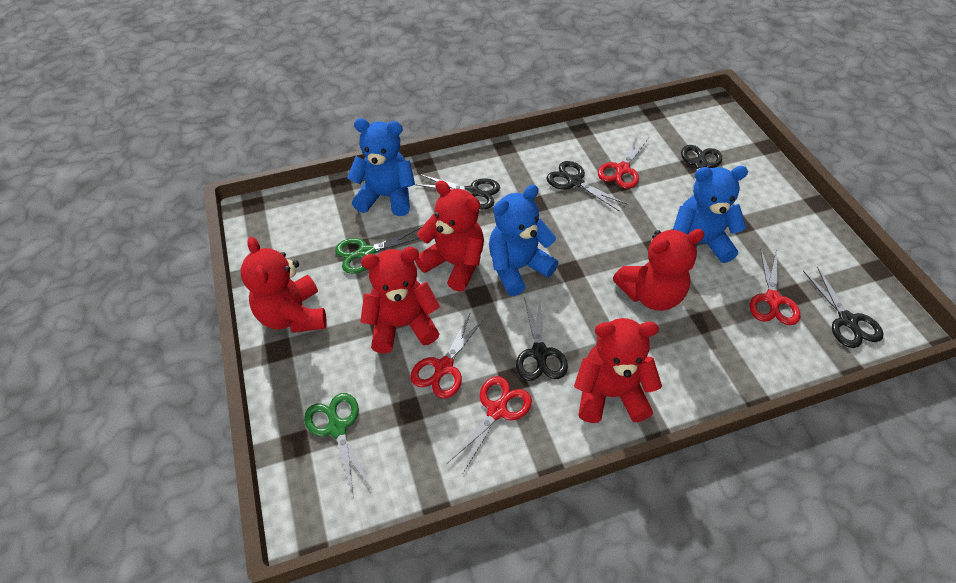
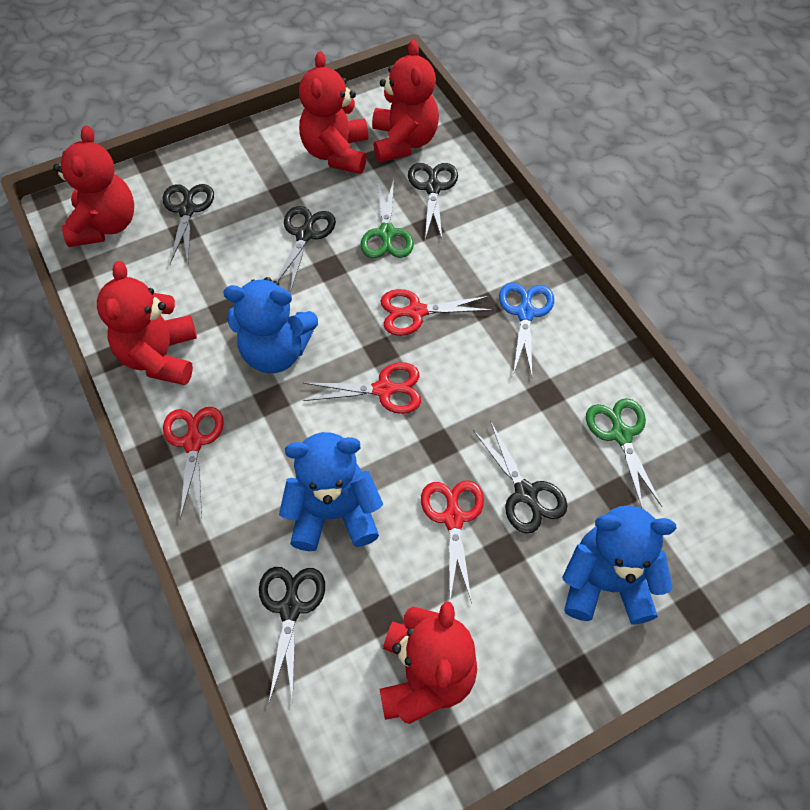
blue scissors: none = 0 -> [499,282,554,376] = 1

